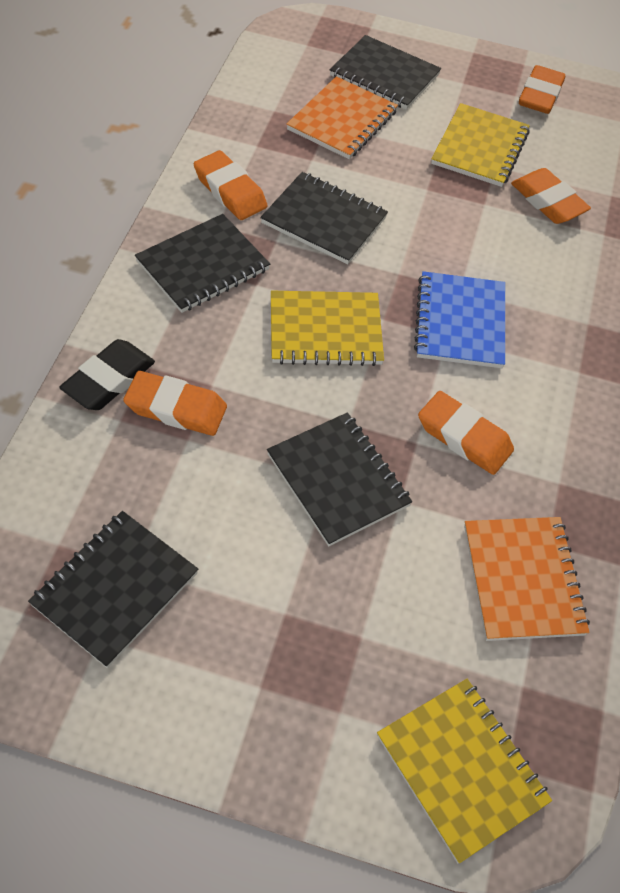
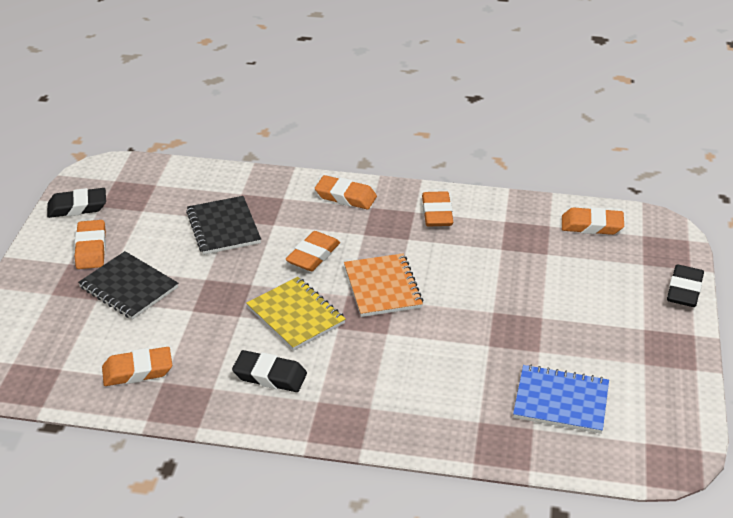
black eraser: [59,339,155,410] = 1 -> [47,188,106,218] [232,350,307,392] [667,264,704,307] = 3
black notebook: [28,511,198,668] [135,214,270,313] [260,172,388,264] [267,412,412,546] [330,35,441,110] = 5 -> [78,251,178,320] [186,196,261,255] = 2
orange eraser: [124,371,227,436] [194,150,267,220] [418,391,514,475] [511,168,591,224] [519,65,565,114] = 5 -> [75,220,106,269] [102,347,172,386] [285,231,340,271] [315,175,377,209] [422,191,453,226] [562,207,624,235] = 6
orange notebook: [287,76,398,159] [464,517,590,641] = 2 -> [344,253,423,317] = 1
yellow notebook: [271,291,384,366] [377,679,552,863] [431,103,530,187] = 3 -> [246,277,346,351] = 1

